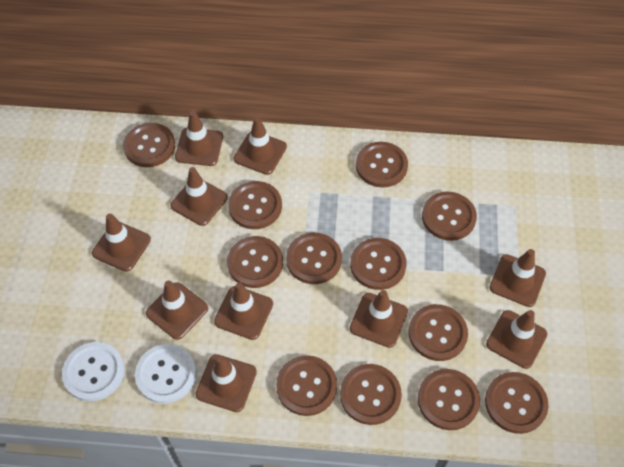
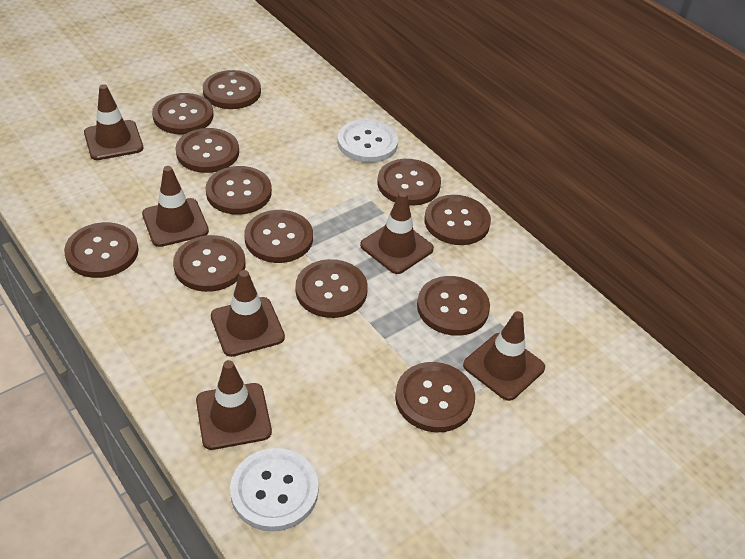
brown traffic cone: [92,213,151,272] [146,280,208,340] [170,167,228,226] [175,111,223,166] [196,354,257,412] [214,282,273,340] [234,117,287,175] [350,290,408,348] [486,310,548,369] [489,249,546,307] = 10 -> [84,84,143,160] [142,166,209,247] [196,360,272,450] [211,270,285,357] [360,191,434,274] [463,311,545,401] = 6

